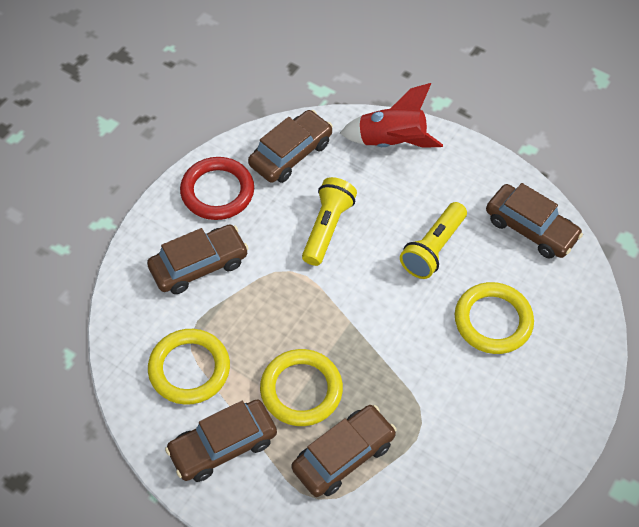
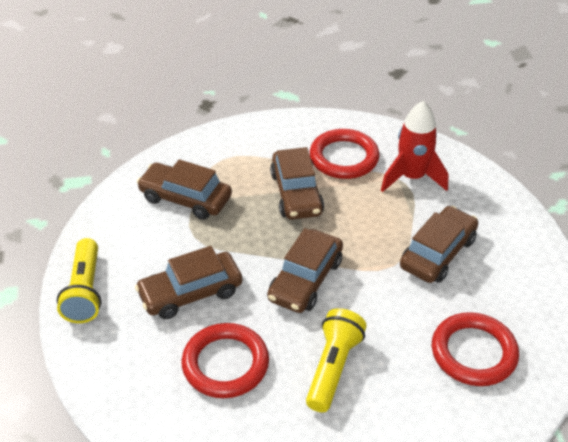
red ring: [180,157,254,220] = 1 -> [181,323,269,398] [310,129,380,179] [432,312,519,386] = 3
yellow ring: [148,329,230,405] [260,349,343,426] [455,282,534,354] = 3 -> none = 0

